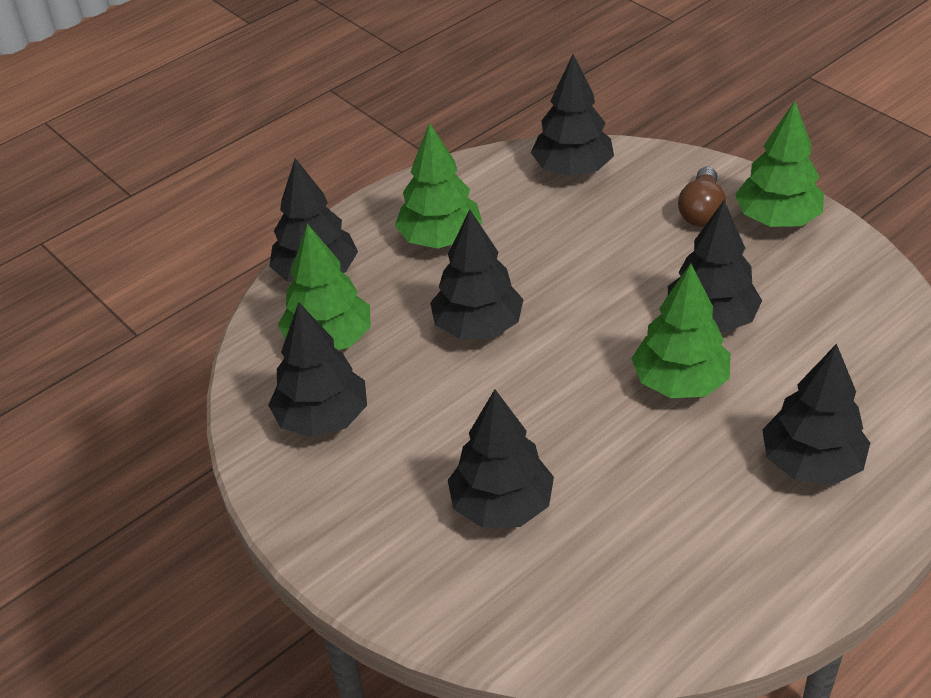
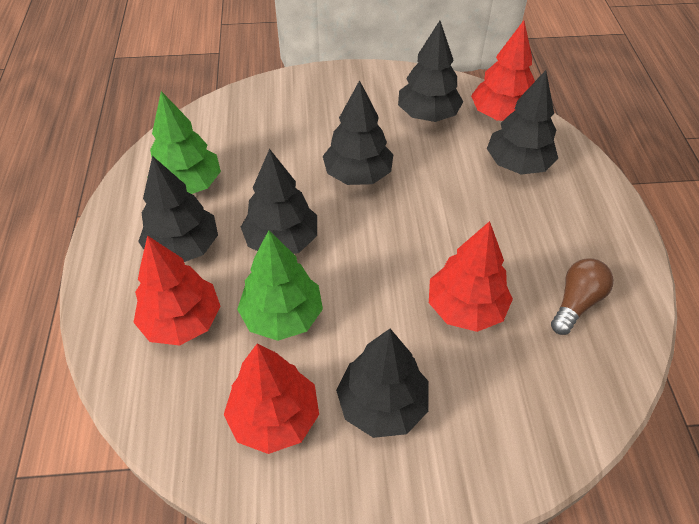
black tree: [268,302,367,437] [269,158,358,282] [430,210,524,339] [448,389,554,528] [531,54,614,176] [668,200,762,333] [762,344,870,485] = 7 -> [138,156,218,262] [241,149,317,254] [323,80,394,185] [336,329,429,438] [398,21,463,122] [487,70,558,175] = 6
green tree: [278,224,371,350] [395,123,482,249] [631,264,731,398] [735,101,824,227] = 4 -> [147,91,221,194] [237,230,323,341] = 2
red tree: none = 0 -> [133,235,221,346] [224,344,319,454] [429,221,513,332] [471,20,535,121] = 4

